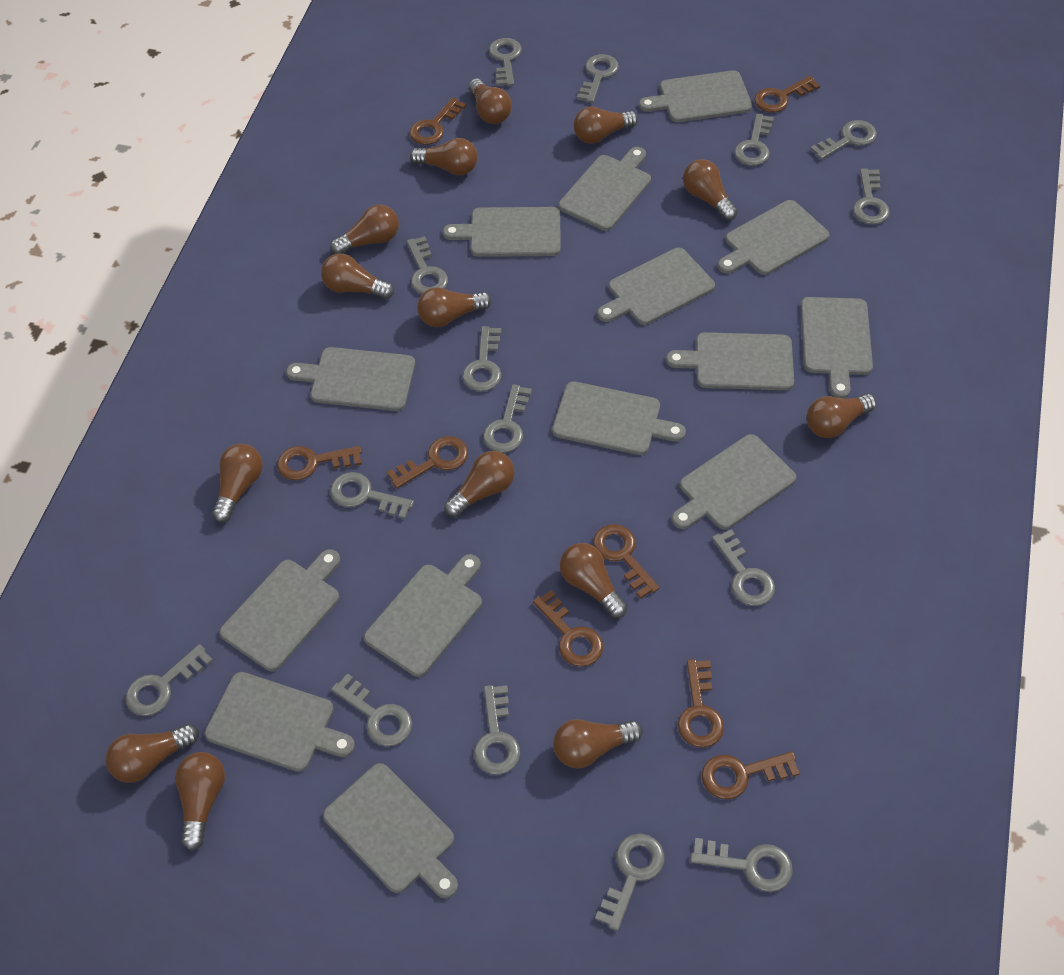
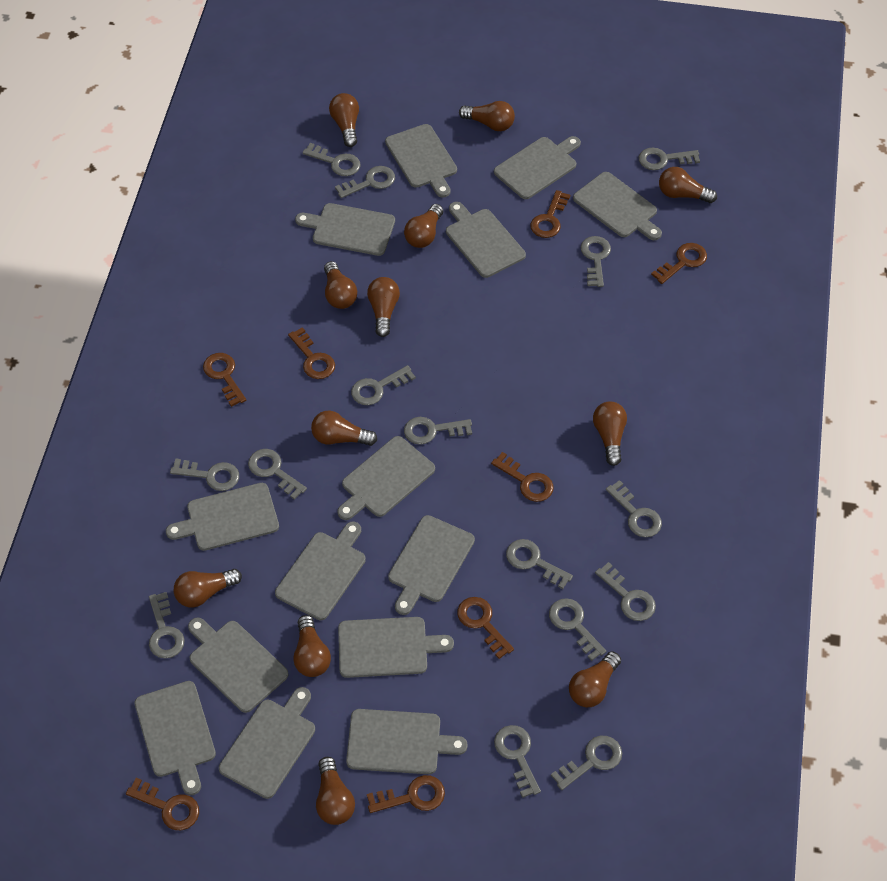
brown light bulb: [106,724,199,783] [175,752,225,851] [212,444,263,522] [321,253,394,299] [330,205,399,254] [410,138,478,175] [417,287,492,327] [444,451,515,517] [469,78,512,124] [553,719,643,769] [560,543,627,618] [573,106,638,144] [683,159,738,221] [807,394,876,438] = 14 -> [174,569,242,608] [293,615,331,677] [311,411,377,446] [316,757,355,825] [324,261,357,309] [329,93,359,147] [367,277,400,337] [404,204,443,248] [459,101,515,131] [569,651,621,707] [593,401,627,466] [659,167,717,203] = 12

